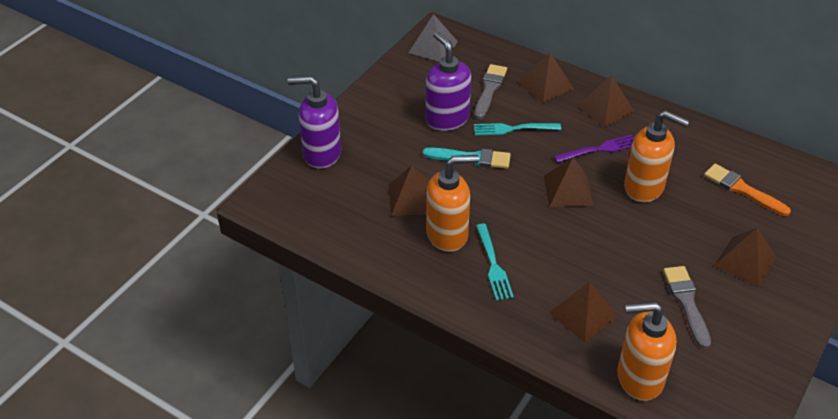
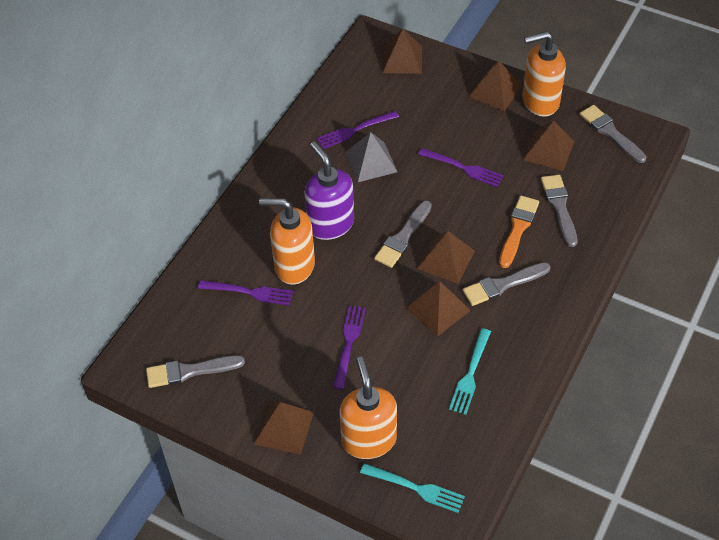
grey brush: [474,64,507,119] [663,266,711,349] = 2 -> [146,355,245,388] [374,201,432,268] [462,262,551,306] [541,174,577,247] [580,105,647,163] = 5
purple fork: [554,135,634,163] = 1 -> [198,280,293,305] [317,111,399,149] [333,305,366,389] [418,148,504,187] = 4
purple soap dispenser: [288,76,341,169] [426,32,471,131] = 2 -> [304,142,354,240] = 1
turquoise brush: [423,148,511,169] = 1 -> none = 0

